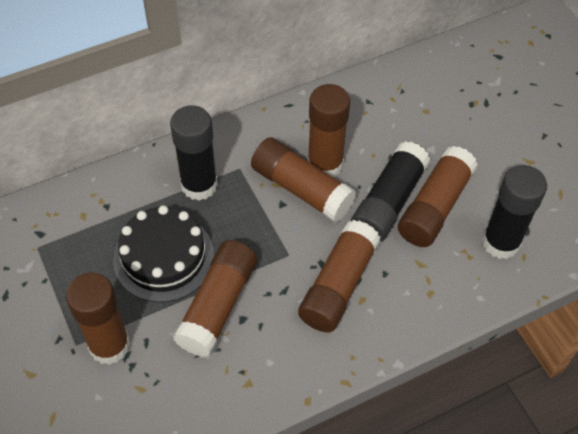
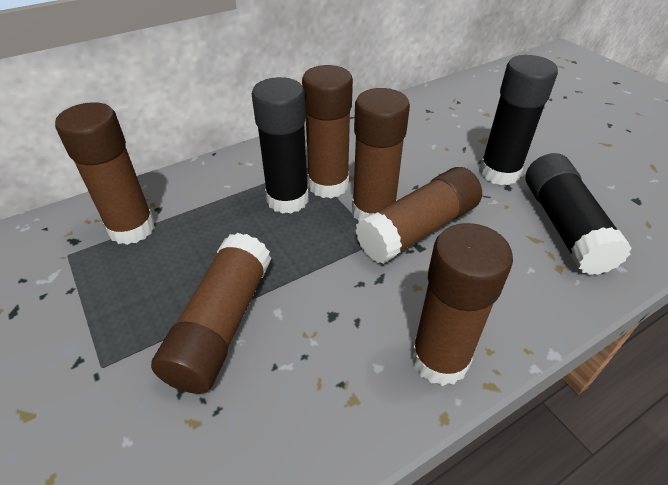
black cake: [113,205,214,302] = 1 -> none = 0

